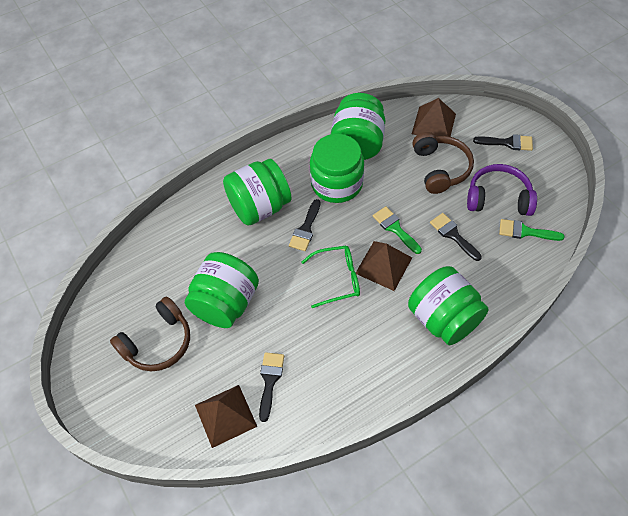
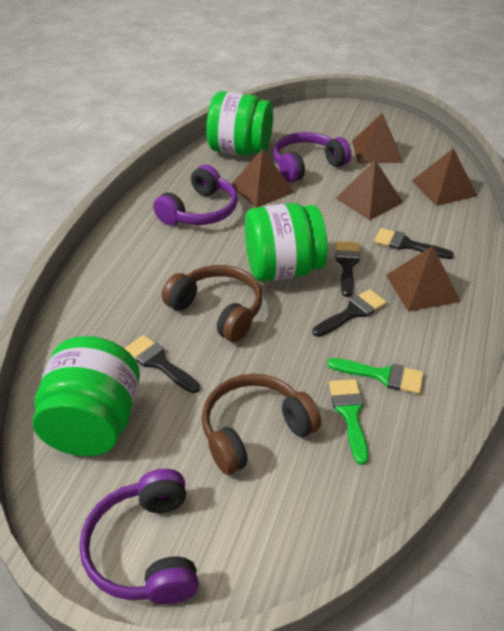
brown pyramid: [195,385,257,448] [356,241,412,291] [412,98,456,137] = 3 -> [231,149,295,207] [336,160,403,220] [352,113,402,164] [386,246,461,312] [412,148,477,206] = 5
green glasses: [301,246,360,308] = 1 -> none = 0
green jar: [185,252,259,328] [223,159,292,225] [310,134,364,203] [331,93,385,160] [408,266,489,345] = 5 -> [33,336,140,456] [206,91,273,156] [245,203,327,282] = 3
purple headphones: [467,164,537,216] = 1 -> [79,469,199,604] [153,165,238,225] [273,132,351,183] = 3

